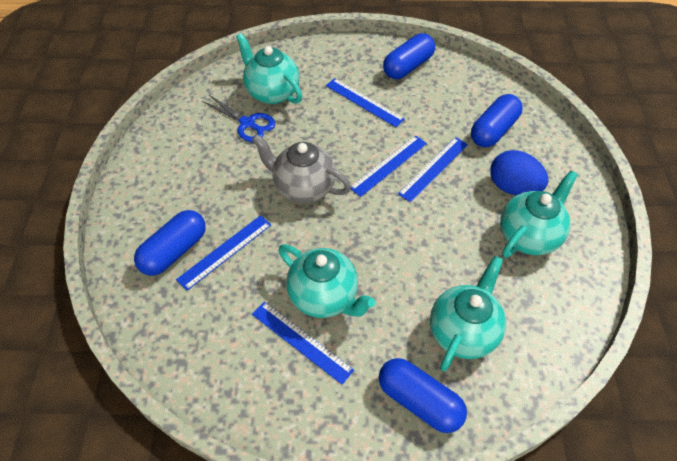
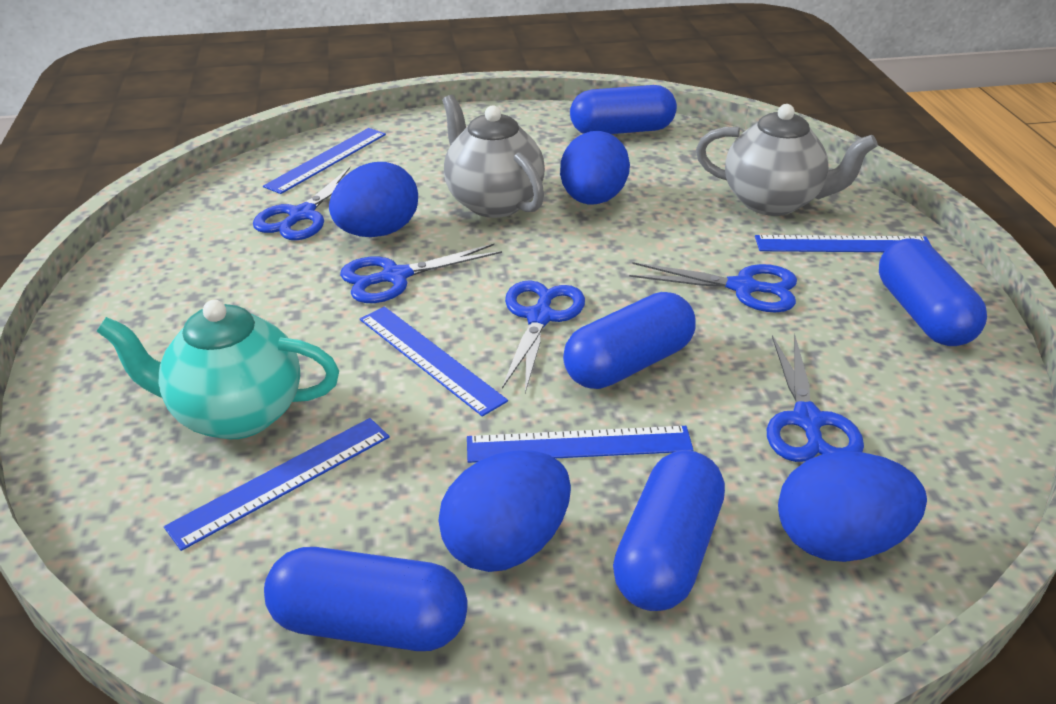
blue capsule: [134,210,206,276] [379,358,467,433] [383,33,435,79] [471,94,523,147] = 4 -> [264,547,468,651] [563,292,696,389] [570,85,677,134] [613,450,725,611] [879,238,987,346] = 5
blue egg: [490,150,549,195] = 1 -> [329,162,418,237] [439,451,571,572] [560,131,630,204] [778,451,927,562] = 4
blue scissors: [202,95,276,142] = 1 -> [253,167,350,240] [340,244,502,303] [502,280,585,393] [629,262,797,312] [767,334,864,462] = 5
grey teapot: [252,134,351,203] = 1 -> [442,95,545,218] [696,104,878,216] = 2
turquoise teapot: [236,33,302,104] [278,244,375,318] [430,256,506,372] [500,170,578,258] = 4 -> [97,300,339,439] = 1

